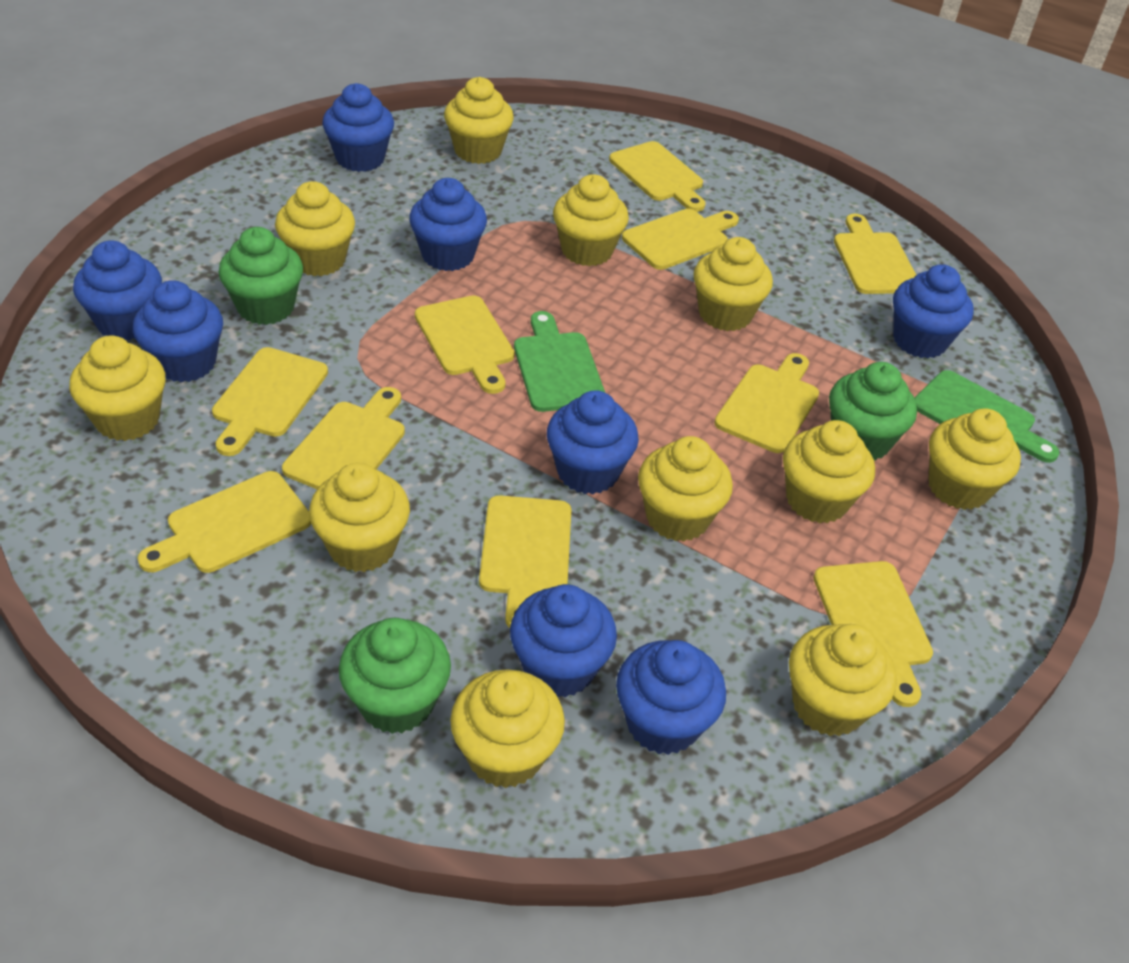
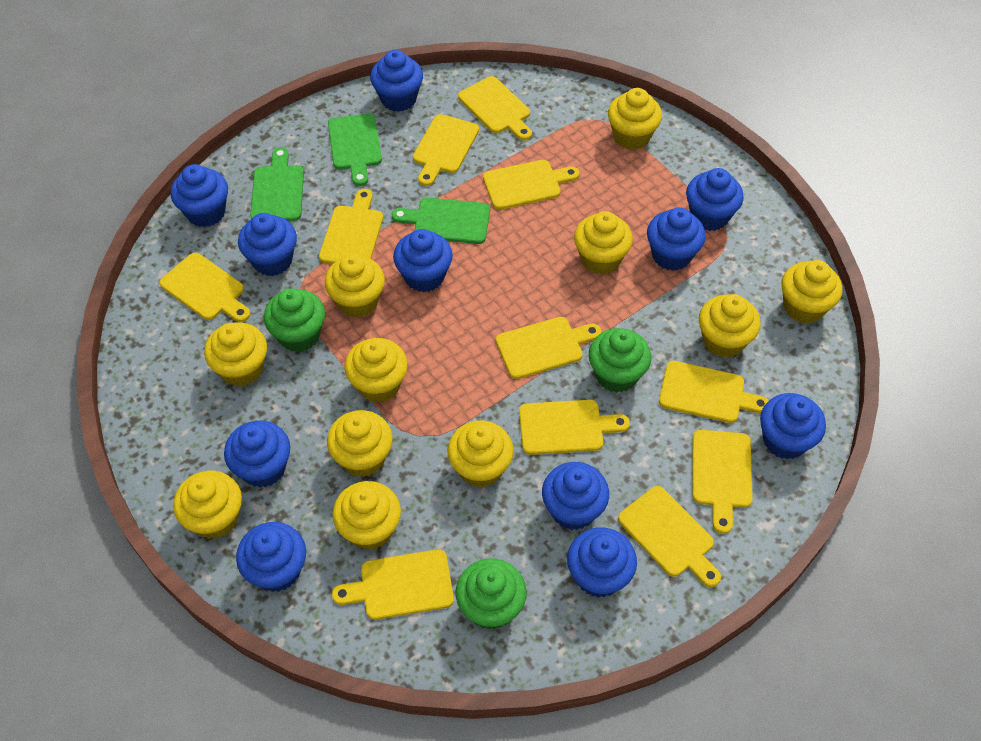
blue cupcake: [73,240,162,341] [133,280,223,382] [322,83,394,172] [409,178,487,271] [510,584,617,698] [547,390,639,494] [616,640,726,755] [893,264,974,358] = 8 -> [171,164,228,227] [224,421,290,488] [236,522,306,592] [238,213,297,276] [370,50,423,112] [393,229,453,292] [542,462,609,530] [567,527,637,598] [647,207,706,271] [686,168,744,231] [760,393,826,459] = 11
green cutting board: [514,311,605,412] [915,370,1059,463] = 2 -> [250,147,304,221] [328,114,382,186] [392,197,490,244] = 3
yellow cutting board: [137,471,311,573] [212,347,328,456] [282,387,405,489] [415,295,515,394] [479,495,571,628] [609,141,705,212] [622,209,739,270] [714,353,819,453] [813,561,933,707] [834,214,916,294] = 10 -> [159,253,251,322] [319,189,383,264] [332,549,454,620] [413,114,479,186] [458,76,532,141] [483,160,579,210] [496,317,602,379] [519,400,630,455] [618,486,721,587] [659,361,769,423] [692,430,752,534] = 11

